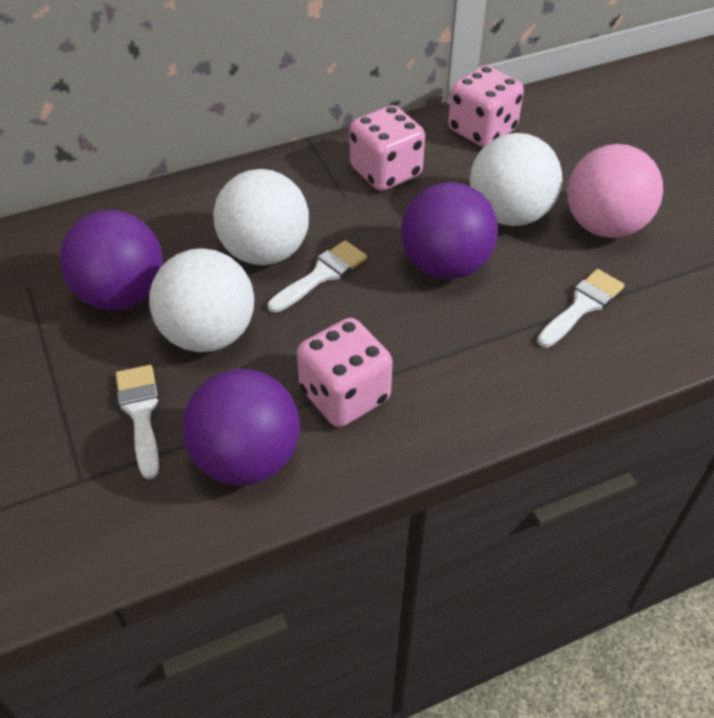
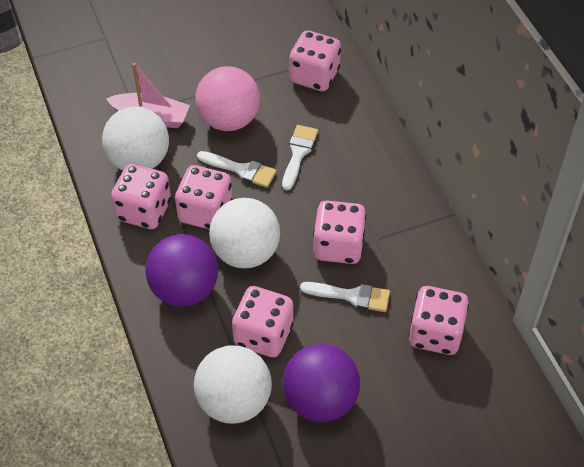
pink boat: none = 0 -> [106,63,190,128] = 1
pink dice: [297,318,393,427] [350,105,425,191] [448,65,524,147] = 3 -> [111,164,171,229] [175,165,233,230] [232,286,294,357] [289,30,341,91] [313,201,366,264] [409,286,469,355] = 6
purple ball: [60,210,163,310] [183,369,300,486] [401,182,498,279] = 3 -> [145,234,218,307] [282,344,360,422] = 2

